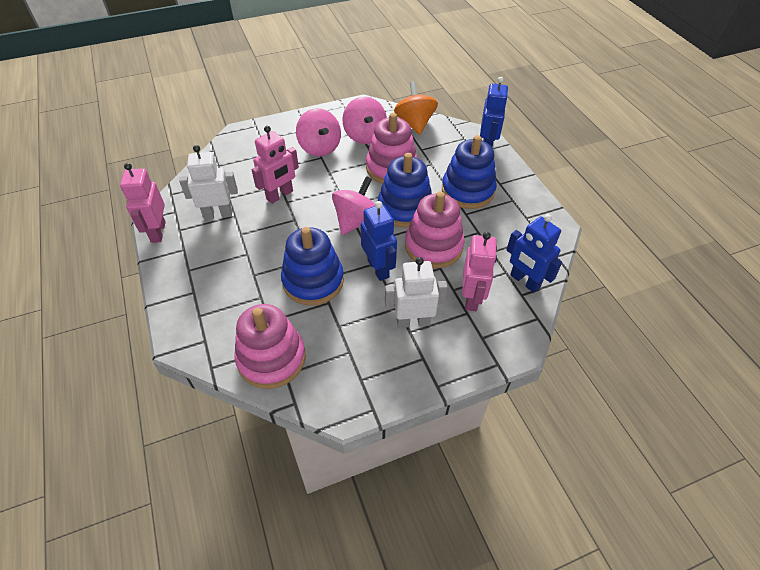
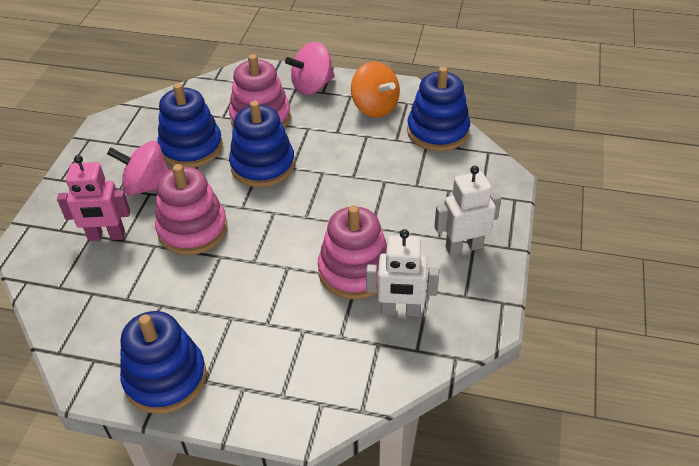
blue robot: [360,201,397,281] [480,77,508,147] [507,214,562,293] = 3 -> none = 0
blue stacking toy: [281,227,344,306] [378,153,432,228] [442,135,497,209] = 3 -> [120,311,206,414] [157,83,223,168] [229,101,295,187] [407,67,470,151] = 4
pink robot: [120,163,166,243] [252,126,299,204] [462,232,497,311] = 3 -> [57,155,130,241] = 1
pink spinning top: [296,108,341,157] [332,176,375,235] [343,97,387,144] = 3 -> [107,141,169,196] [285,42,335,95] = 2

